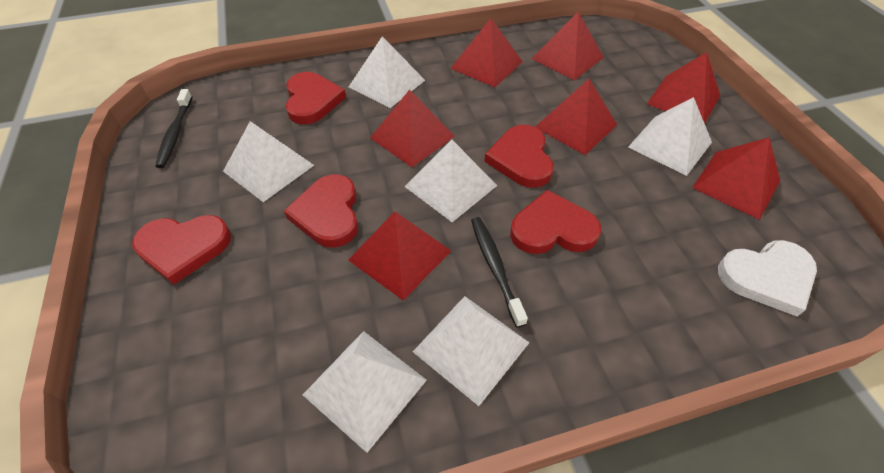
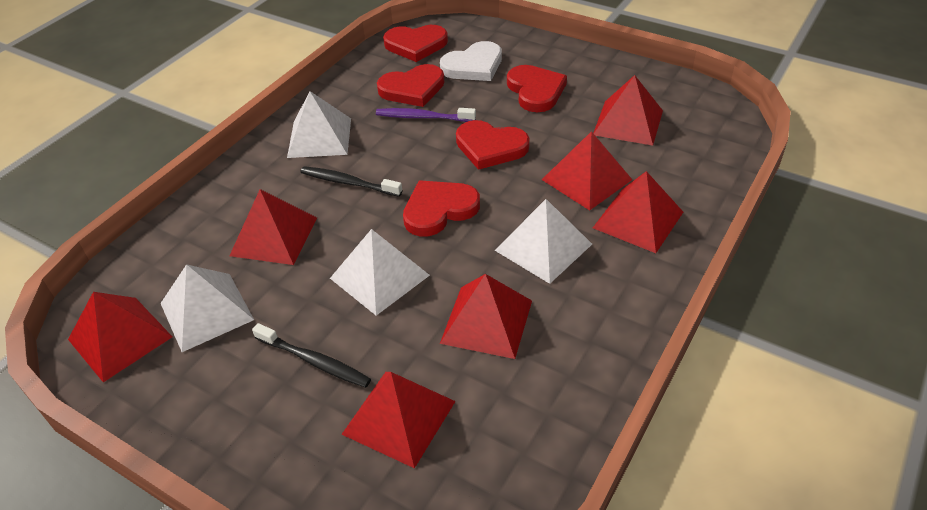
purple toothbrush: none = 0 -> [376,108,476,122] = 1
white pyramid: [223,121,314,202] [303,331,427,453] [349,36,425,108] [405,140,497,222] [413,296,530,406] [628,97,712,176] = 6 -> [160,264,254,352] [287,91,351,158] [330,229,430,316] [495,199,592,284] = 4

